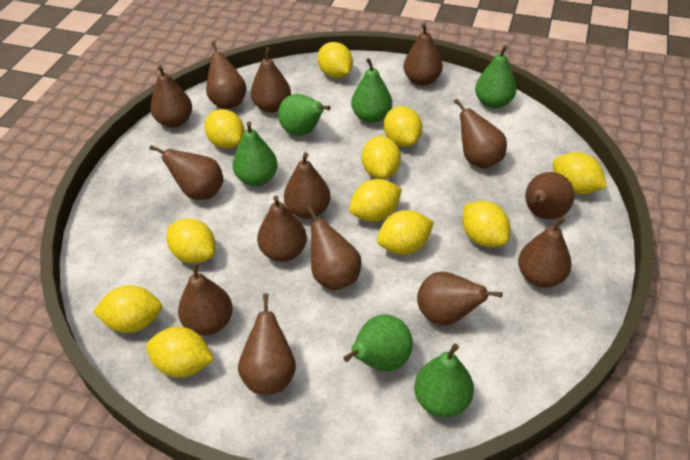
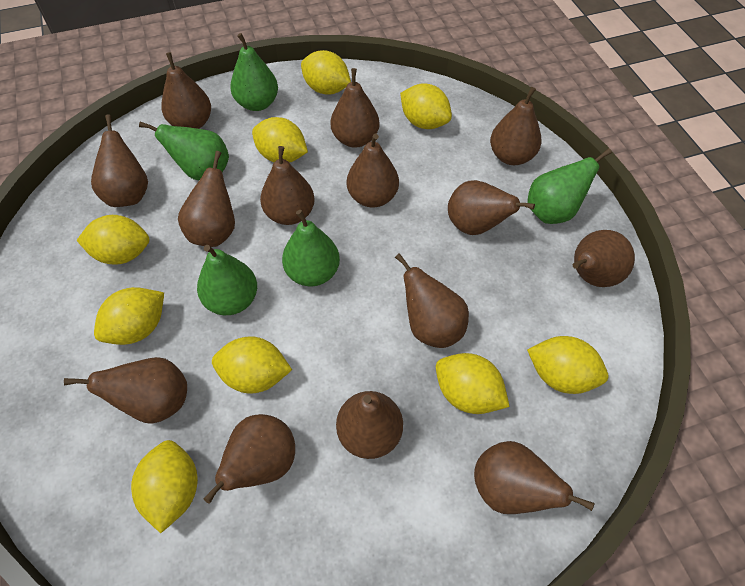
green pear: [233,121,278,186] [278,94,331,136] [343,314,413,371] [351,58,392,123] [414,344,474,417] [475,45,517,109] = 6 -> [139,122,229,180] [197,245,257,315] [230,33,278,111] [282,210,340,286] [528,148,612,224] = 5
yellow lemon: [93,285,162,333] [146,327,214,378] [167,218,216,263] [204,109,245,149] [317,42,353,78] [349,179,402,222] [362,136,401,179] [377,210,434,254] [384,106,422,147] [462,201,510,247] [553,152,607,194] = 11 -> [77,215,149,265] [94,287,164,345] [131,440,198,533] [212,336,292,394] [252,117,308,163] [301,50,351,95] [400,83,452,129] [436,353,510,414] [527,336,608,394] = 9

